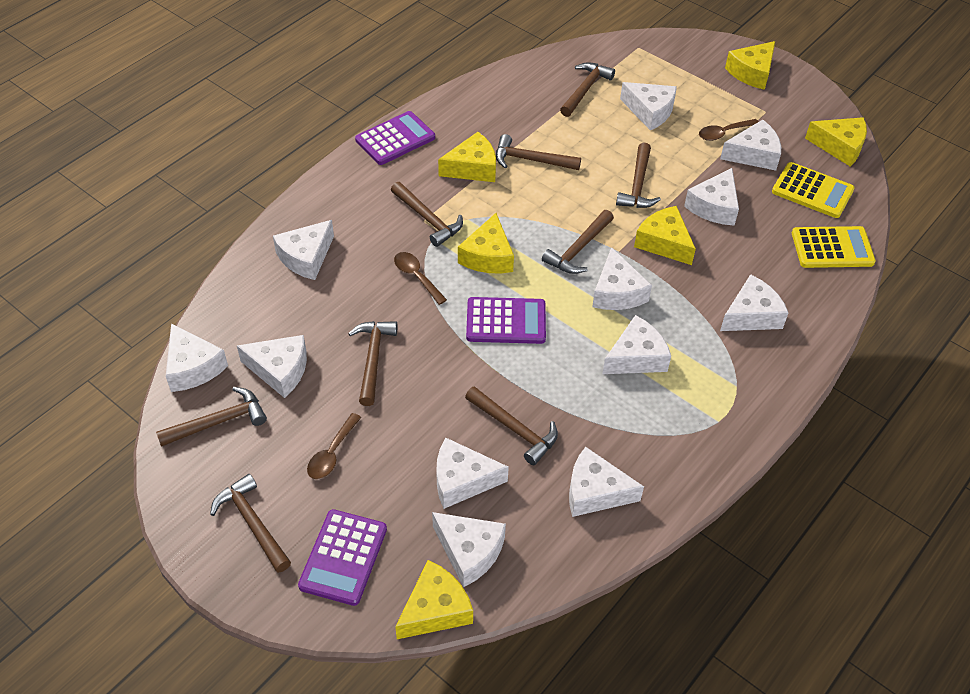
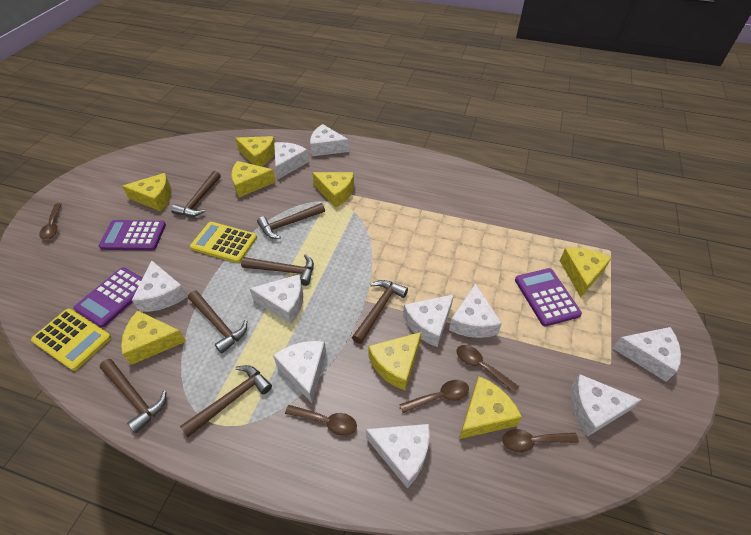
brown hammer: [156,387,267,447] [210,474,291,573] [348,321,397,406] [391,182,463,247] [465,386,558,465] [496,134,581,170] [542,210,614,274] [560,62,615,117] [616,142,661,208] = 9 -> [100,359,167,433] [171,171,221,216] [180,365,272,437] [188,291,247,354] [241,254,314,286] [257,203,325,239] [352,280,408,344] = 7
brown spoon: [307,413,361,479] [394,252,447,305] [699,119,759,141] = 3 -> [39,203,62,240] [285,405,357,436] [399,380,469,413] [457,345,519,393] [502,429,579,452] = 5
white cheese: [166,323,228,392] [237,335,307,398] [273,220,334,280] [432,512,506,587] [436,438,509,509] [569,447,644,517] [592,247,652,310] [602,315,671,374] [620,82,677,131] [684,168,739,226] [720,120,781,171] [720,274,788,331] = 12 -> [132,260,187,312] [249,275,303,324] [273,341,326,403] [274,142,309,179] [310,124,349,156] [366,424,430,488] [403,294,454,347] [449,283,502,338] [571,374,642,437] [613,327,681,382] = 10
yellow cheese: [395,560,473,639] [438,132,496,182] [458,213,514,273] [634,206,696,265] [725,41,775,90] [805,117,867,166] = 6 -> [121,310,186,365] [122,173,172,211] [231,161,276,198] [235,136,275,167] [312,172,354,208] [368,332,421,390] [459,376,522,439] [560,248,611,297] = 8

